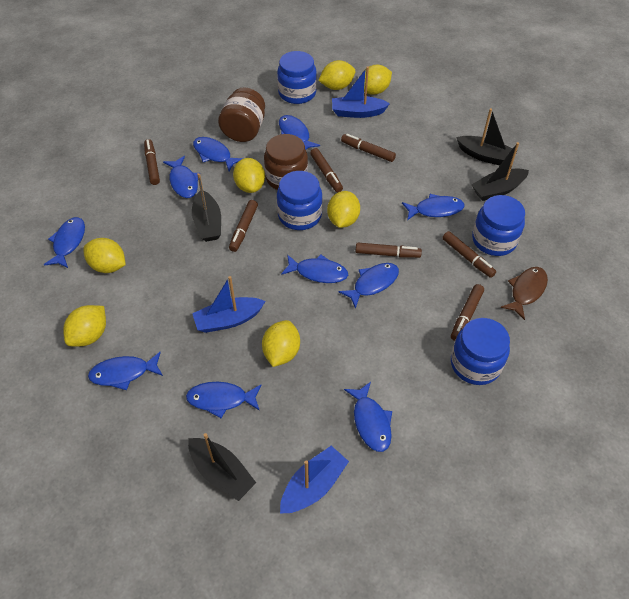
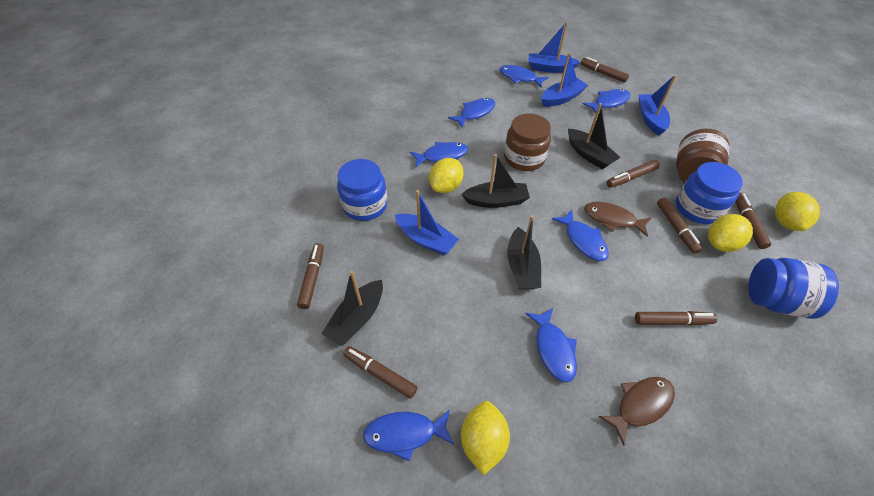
blue boat: [192,276,265,333] [280,446,349,514] [332,67,390,118] = 3 -> [395,190,459,256] [528,22,580,73] [541,52,588,107] [638,75,676,136] = 4
blue fish: [44,217,85,268] [88,352,163,390] [163,156,198,198] [186,382,261,418] [193,137,243,171] [279,115,320,150] [281,254,348,283] [339,263,399,309] [344,382,392,452] [402,194,464,221] = 10 -> [363,409,454,462] [410,142,468,167] [448,98,495,128] [499,65,549,88] [526,308,577,382] [552,210,609,261] [583,89,631,114] = 7
blue jar: [277,51,317,104] [277,171,323,230] [451,318,510,385] [472,195,525,256] = 4 -> [337,159,388,221] [676,162,743,224] [748,258,839,319] = 3
brown fish: [500,267,548,320] = 1 -> [584,202,651,237] [598,377,675,446] = 2
yellow lemon: [63,305,106,346] [83,238,126,273] [233,158,265,193] [262,320,300,367] [318,60,356,90] [327,191,360,228] [362,65,392,95] = 7 -> [429,158,464,193] [461,401,510,475] [708,214,753,252] [775,192,820,231] = 4

